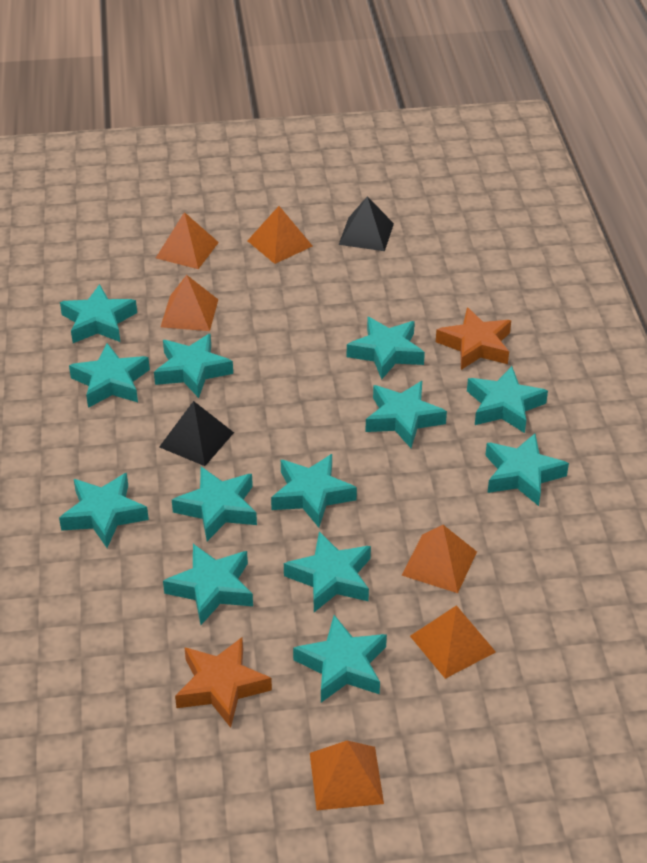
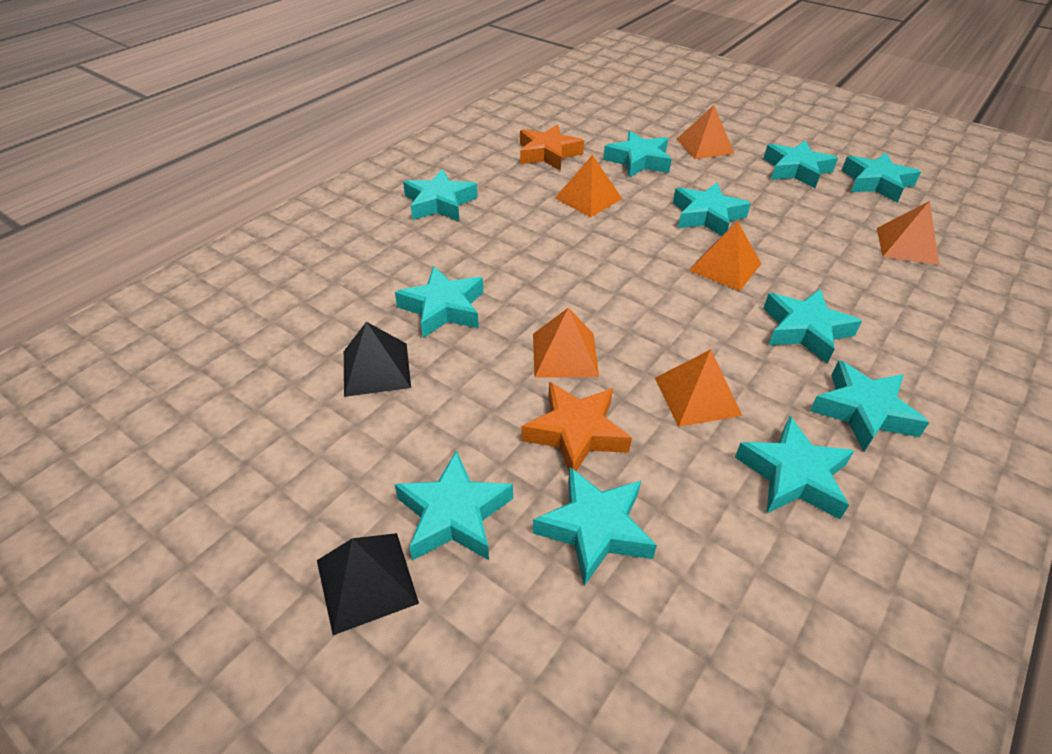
turquoise star: [59,473,149,548] [60,284,137,343] [69,343,150,408] [154,333,233,398] [163,544,253,625] [172,467,257,541] [271,454,357,527] [284,531,371,612] [293,615,387,702] [347,317,425,380] [365,381,447,448] [467,366,548,433] [485,434,569,506] = 13 -> [394,450,513,560] [395,266,483,338] [403,169,478,221] [533,467,657,586] [603,131,672,178] [673,183,751,236] [735,416,854,519] [763,289,862,364] [764,140,838,188] [810,360,929,452] [842,153,921,203] = 11

